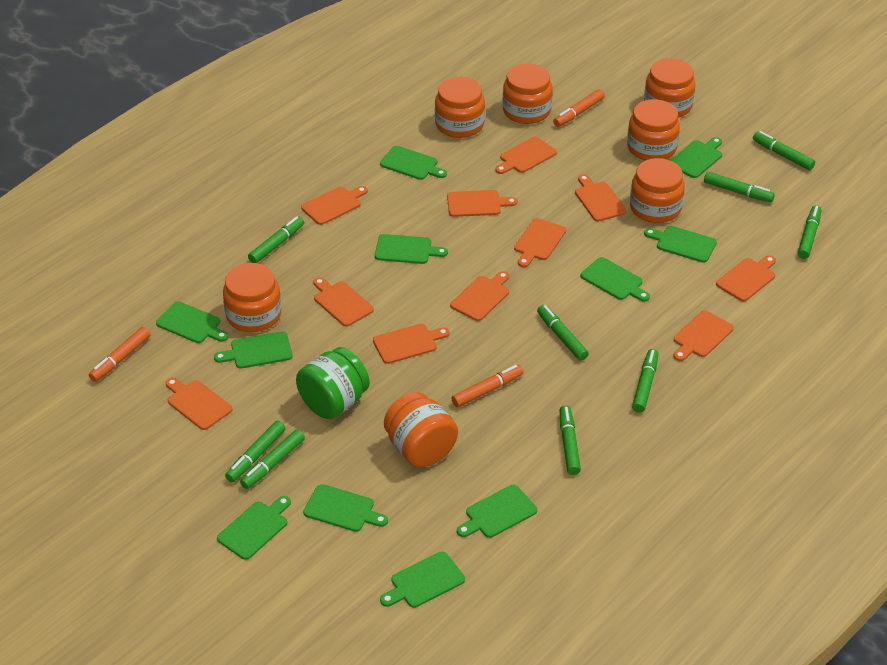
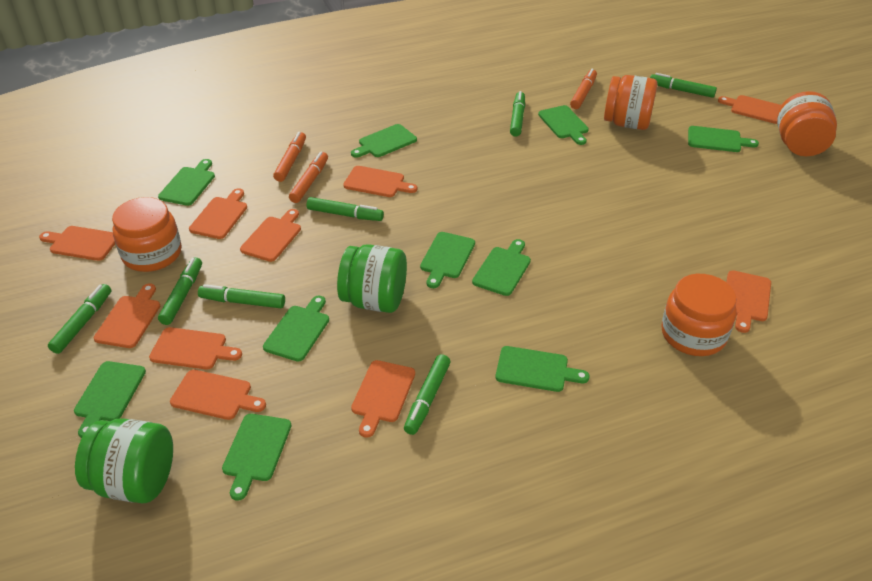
green cutting board: [156,301,229,343] [214,331,293,369] [217,496,291,560] [303,484,388,532] [375,234,448,264] [380,146,447,180] [380,551,465,608] [457,485,537,538] [580,257,650,302] [644,226,717,263] [670,137,722,178] = 11 -> [74,361,146,438] [158,159,215,206] [222,414,291,500] [263,295,329,362] [351,124,417,158] [420,232,475,288] [472,239,531,296] [495,346,590,392] [538,105,589,145] [688,126,759,152] = 10
green jar: [296,347,370,419] = 1 -> [75,418,173,503] [337,244,407,313] = 2
green marker: [225,421,285,482] [240,429,305,489] [248,216,304,263] [537,305,589,361] [560,405,581,475] [632,349,658,413] [704,172,775,202] [753,131,815,170] [798,205,821,259] = 9 -> [48,284,112,354] [158,257,202,325] [198,284,285,308] [306,197,384,221] [404,354,450,435] [510,91,525,137] [650,73,717,98] = 7
orange cutting board: [166,378,232,430] [301,186,368,225] [313,277,374,326] [373,324,450,364] [447,190,518,217] [450,271,509,321] [495,136,557,174] [514,218,566,267] [575,174,626,221] [673,310,734,361] [716,255,776,301] = 11 -> [39,226,115,261] [94,284,160,348] [149,327,242,370] [170,370,266,420] [189,188,247,239] [240,209,301,262] [343,166,417,197] [351,360,415,438] [718,95,781,124] [726,270,771,333] = 10
orange jar: [223,263,281,332] [384,392,458,467] [435,77,485,138] [502,63,552,124] [627,99,680,161] [630,158,685,223] [644,58,695,118] = 7 -> [112,197,182,272] [604,75,658,130] [661,274,737,356] [777,91,837,156] = 4

